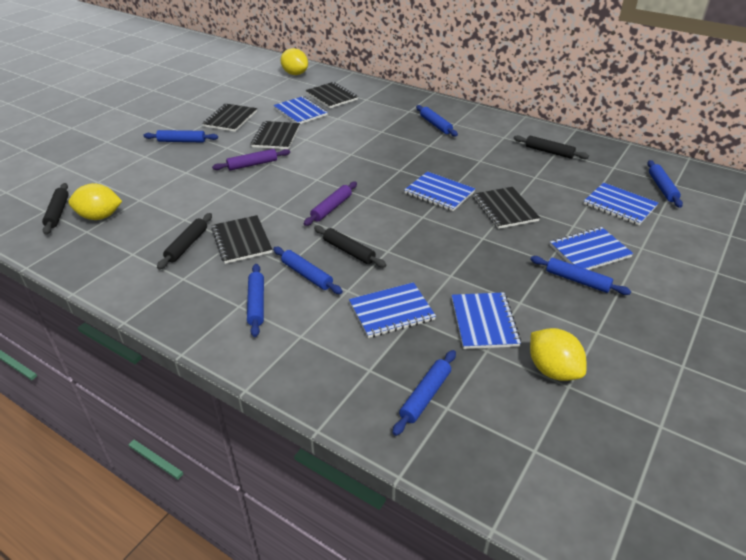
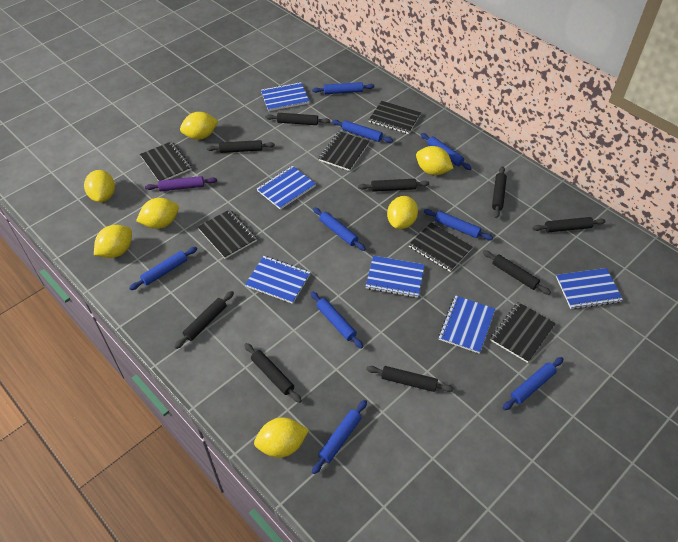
black notebook: [202,104,257,132] [211,215,273,264] [251,121,300,149] [305,82,358,108] [473,187,540,229] = 5 -> [140,141,192,181] [198,210,257,259] [319,131,370,171] [369,101,421,134] [409,222,473,272] [490,302,556,363] = 6
black rolling pin: [42,183,69,235] [157,213,212,270] [314,226,386,268] [513,135,589,159] = 4 -> [174,291,234,349] [206,140,275,153] [244,343,302,403] [265,113,330,125] [358,179,429,192] [366,366,454,392] [483,250,551,295] [492,166,507,218] [532,217,606,232] = 9
blue rolling pin: [144,130,218,142] [247,264,264,337] [273,247,343,294] [392,350,456,436] [416,105,458,137] [530,256,631,295] [647,160,683,208] = 7 -> [129,247,197,290] [311,291,363,349] [312,82,374,94] [312,400,367,474] [313,207,366,251] [332,120,393,143] [420,133,472,170] [424,209,493,240] [503,357,564,410] = 9
purple rolling pin: [212,149,290,170] [304,182,357,226] = 2 -> [145,176,217,191] = 1
yellow lemon: [68,183,122,220] [281,48,308,75] [530,328,586,381] = 3 -> [84,170,115,202] [94,225,132,258] [136,198,179,229] [180,112,218,140] [254,418,309,458] [387,196,418,229] [416,146,453,175] = 7

